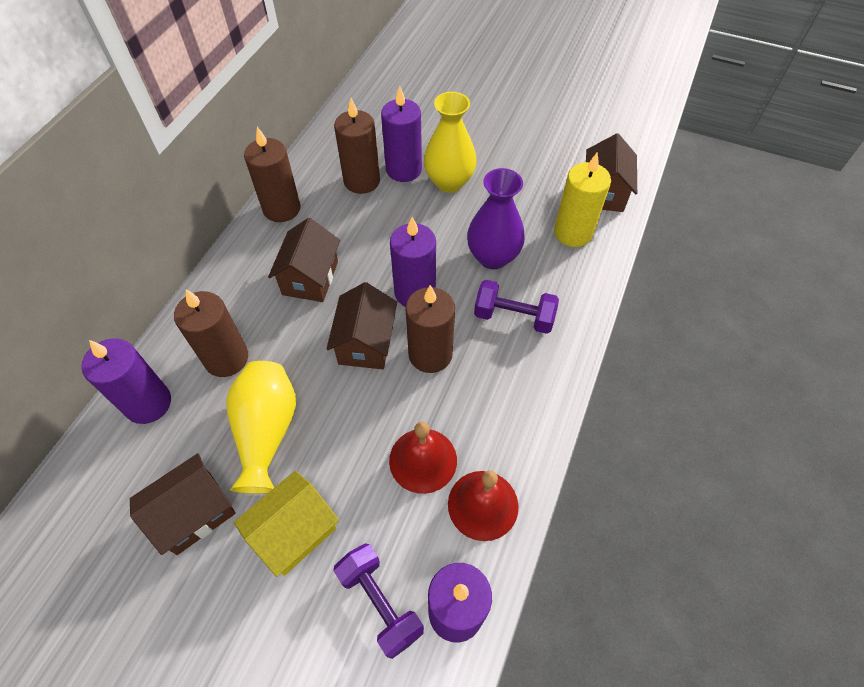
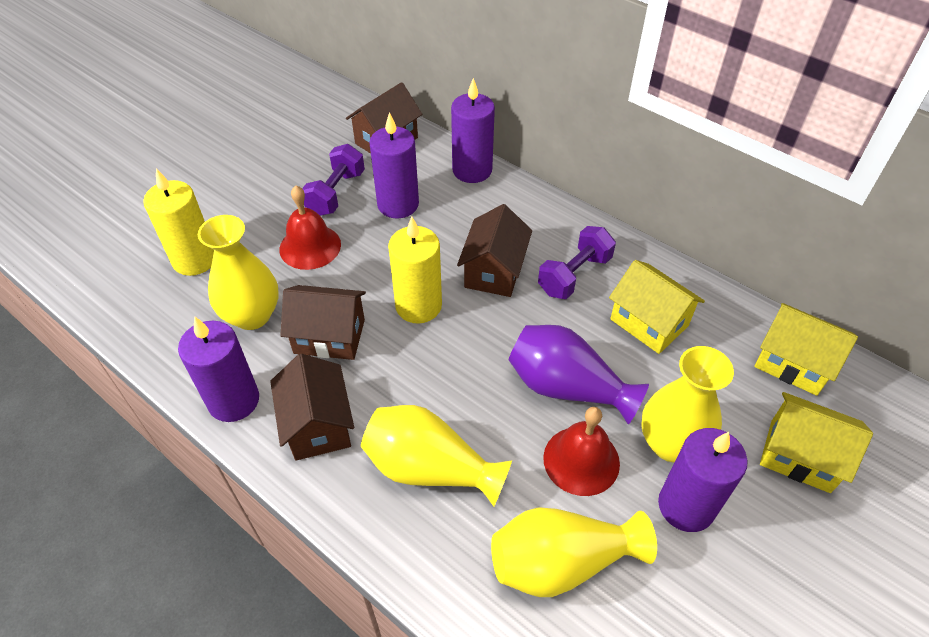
brown candle: [174,289,248,377] [244,127,300,222] [334,98,380,194] [405,285,455,373] = 4 -> none = 0
yellow candle: [554,153,611,247] = 1 -> [143,169,214,276] [388,216,442,324] = 2
yellow house: [234,471,339,577] = 1 -> [609,260,705,354] [754,303,858,396] [760,392,873,493] = 3
yellow vase: [226,361,296,494] [424,92,477,193] = 2 -> [198,215,279,330] [361,405,512,506] [491,507,657,597] [641,346,734,462] = 4

